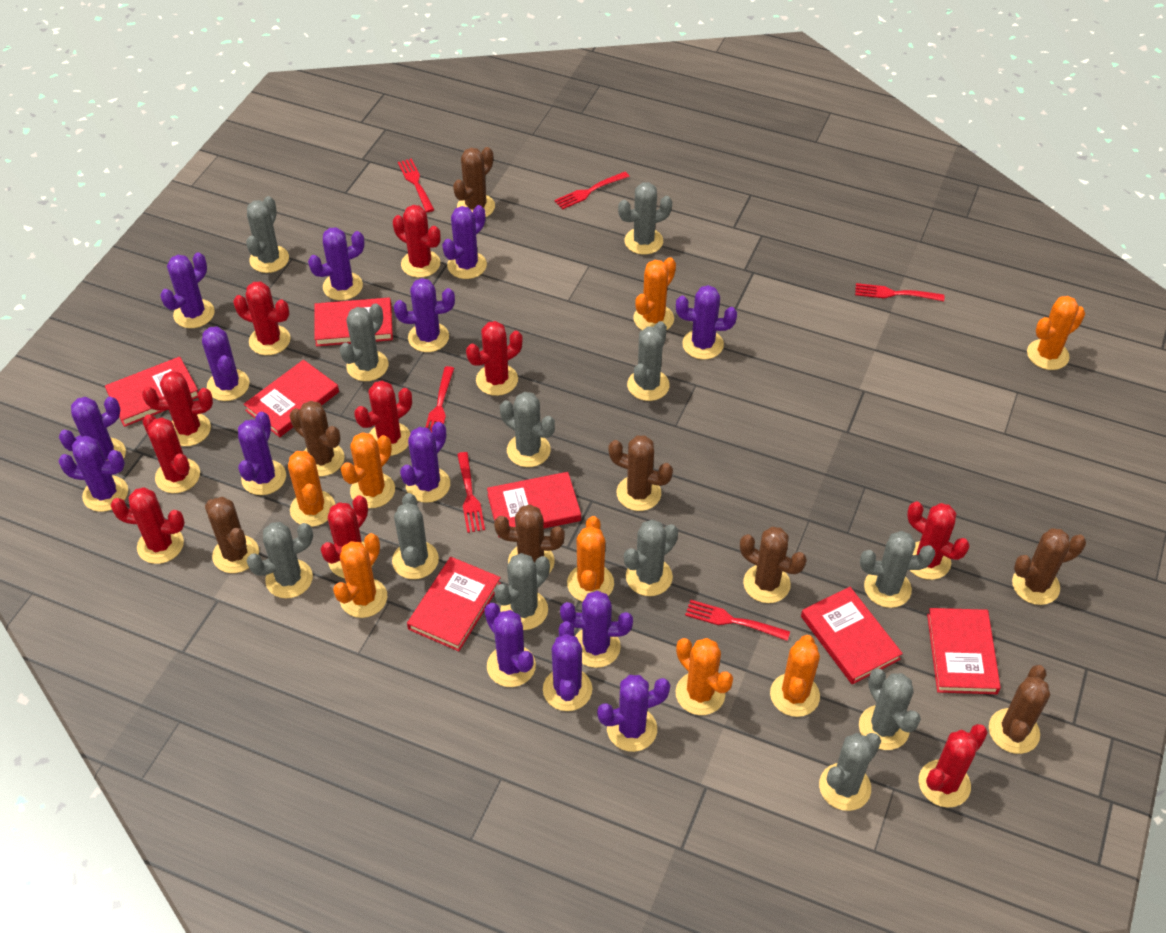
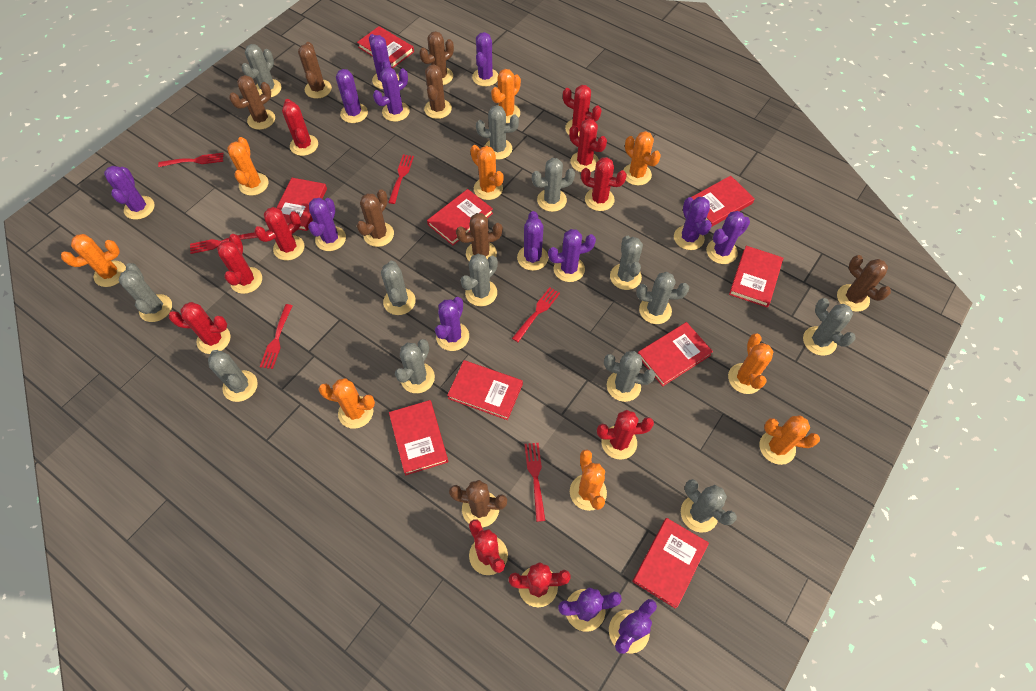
grey cactus: [246,196,289,273] [247,522,313,598] [340,304,388,381] [392,493,439,579] [494,553,550,630] [500,392,555,467] [618,182,672,255] [624,519,678,596] [627,321,670,401] [819,733,881,811] [859,668,921,750] [860,531,935,608] = 12 -> [118,263,172,322] [208,350,258,402] [242,44,281,97] [381,261,416,315] [395,339,435,393] [461,254,498,306] [476,105,519,160] [532,158,575,212] [604,351,656,402] [610,236,643,290] [636,272,689,324] [681,479,737,533] [803,298,856,356] = 13
orange cactus: [288,451,335,527] [333,533,387,618] [341,432,395,508] [567,516,614,602] [633,257,676,330] [676,638,733,715] [770,635,820,717] [1027,296,1085,370] = 8 -> [61,234,126,287] [227,137,268,196] [318,378,375,429] [470,145,504,200] [491,69,521,123] [570,449,607,511] [623,131,661,185] [728,333,774,394] [760,415,820,465] = 9
purple cactus: [58,436,128,512] [59,397,126,460] [160,252,215,328] [202,327,250,401] [238,412,286,495] [308,227,365,301] [394,278,455,352] [400,422,450,503] [442,205,487,279] [484,603,536,687] [543,621,592,711] [560,591,633,668] [597,675,670,752] [676,285,737,359] = 14 -> [104,166,155,220] [308,198,346,251] [336,69,368,123] [369,34,399,89] [373,67,410,122] [435,297,469,351] [472,32,498,87] [517,211,548,271] [548,229,596,282] [558,588,622,632] [609,599,657,654] [674,197,712,250] [706,211,750,264] = 13
red book: [105,357,198,427] [244,360,339,437] [314,297,393,347] [407,557,501,651] [487,472,581,538] [801,587,903,685] [927,608,1001,694] = 7 -> [277,178,327,231] [357,26,414,69] [389,400,448,475] [427,189,493,246] [447,360,523,420] [633,518,709,609] [638,322,713,387] [692,176,755,226] [729,246,783,307] = 9

